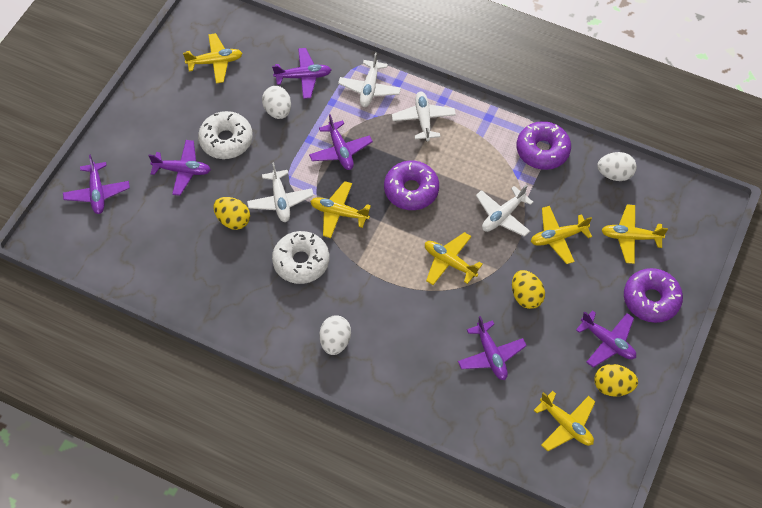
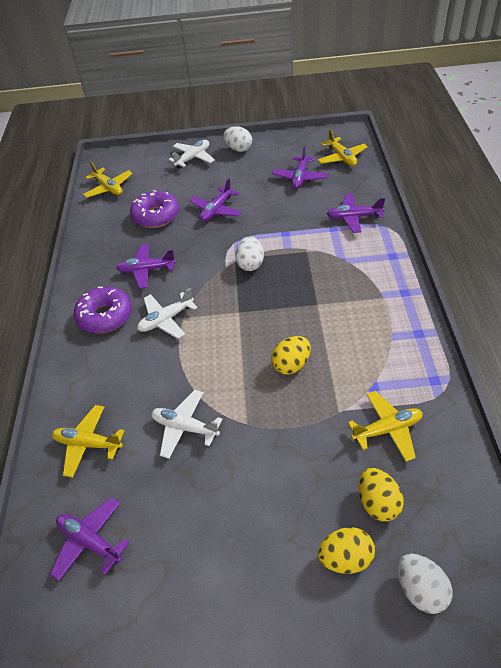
purple donut: [384,161,439,210] [517,121,571,170] [624,268,683,323] = 3 -> [74,287,132,334] [130,190,179,228] = 2
purple plane: [63,154,130,214] [148,140,211,196] [272,48,331,99] [309,114,373,170] [458,316,527,380] [576,310,636,368] = 6 -> [50,497,130,581] [117,244,176,289] [189,178,242,222] [272,146,328,189] [327,194,385,233] = 5
white donut: [198,111,253,159] [272,231,329,284] = 2 -> none = 0
white plane: [247,162,314,222] [338,52,401,107] [392,92,456,141] [476,184,533,237] = 4 -> [137,288,198,339] [151,390,222,459] [169,140,215,169] = 3
yellow plane: [183,33,243,83] [310,181,371,238] [425,232,483,285] [531,206,592,264] [534,391,595,451] [601,204,668,264] = 6 -> [52,405,124,478] [83,162,133,198] [318,129,368,166] [348,391,423,462] = 4

